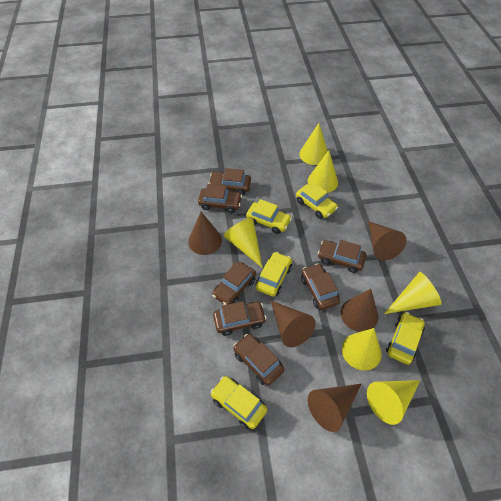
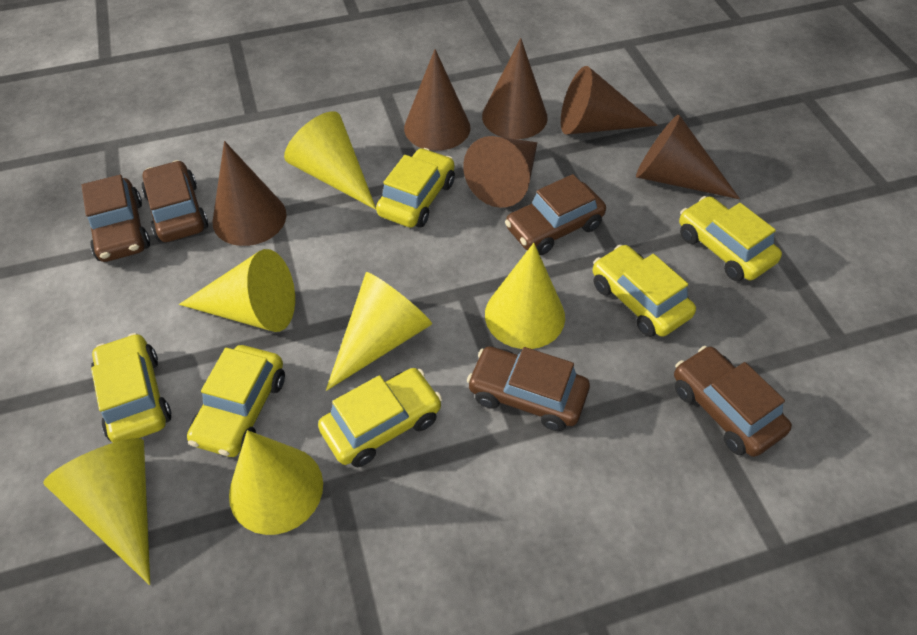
brown car: [198,184,242,213] [208,168,251,195] [212,262,256,305] [213,301,267,336] [233,334,284,385] [301,263,340,310] [318,240,367,273] = 7 -> [81,175,150,262] [142,160,208,242] [467,346,590,431] [505,174,606,255] [674,346,792,457] = 5
brown cone: [188,212,222,255] [271,301,316,347] [308,384,361,432] [341,289,378,332] [368,221,406,260] = 5 -> [213,141,287,246] [404,49,470,151] [463,136,537,208] [482,38,548,139] [561,66,658,135] [636,114,740,199] = 6
yellow car: [210,376,267,429] [246,199,292,234] [255,252,292,297] [296,182,338,219] [386,312,425,365] = 5 -> [91,333,171,443] [187,345,285,457] [318,368,442,467] [376,148,455,228] [593,244,696,337] [679,196,782,281] = 6

